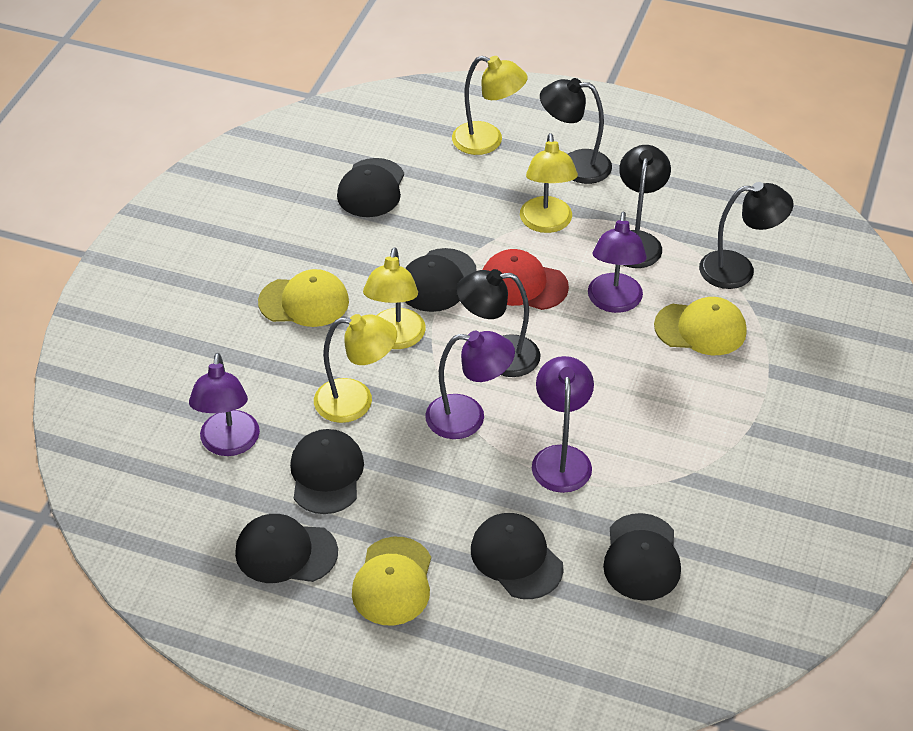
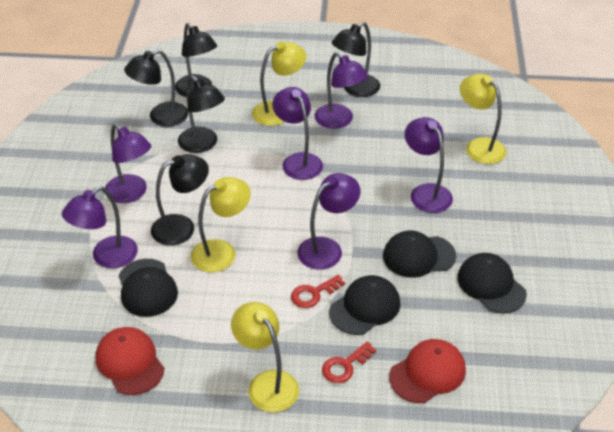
black cap: [235,514,338,583] [290,429,364,514] [337,158,404,217] [405,248,477,312] [471,513,564,599] [603,513,681,601] = 6 -> [119,259,178,317] [329,275,400,335] [383,231,456,278] [457,253,527,313] = 4
black lamp: [456,269,540,377] [540,78,612,184] [619,145,671,268] [699,182,794,289] = 4 -> [124,50,188,127] [151,154,209,246] [175,23,217,97] [178,75,225,153] [332,22,380,97] = 5
purple lamp: [189,353,260,456] [425,331,515,439] [532,356,594,493] [588,211,647,313] = 4 -> [62,186,138,268] [105,124,151,203] [272,87,323,180] [297,173,360,270] [315,52,368,129] [405,117,453,213] = 6
red cap: [483,249,569,310] = 1 -> [96,327,164,395] [389,339,466,403] = 2
red key: none = 0 -> [291,275,345,308] [322,341,376,383] = 2
yellow cap: [258,269,349,327] [352,537,431,626] [654,297,747,355] = 3 -> none = 0

